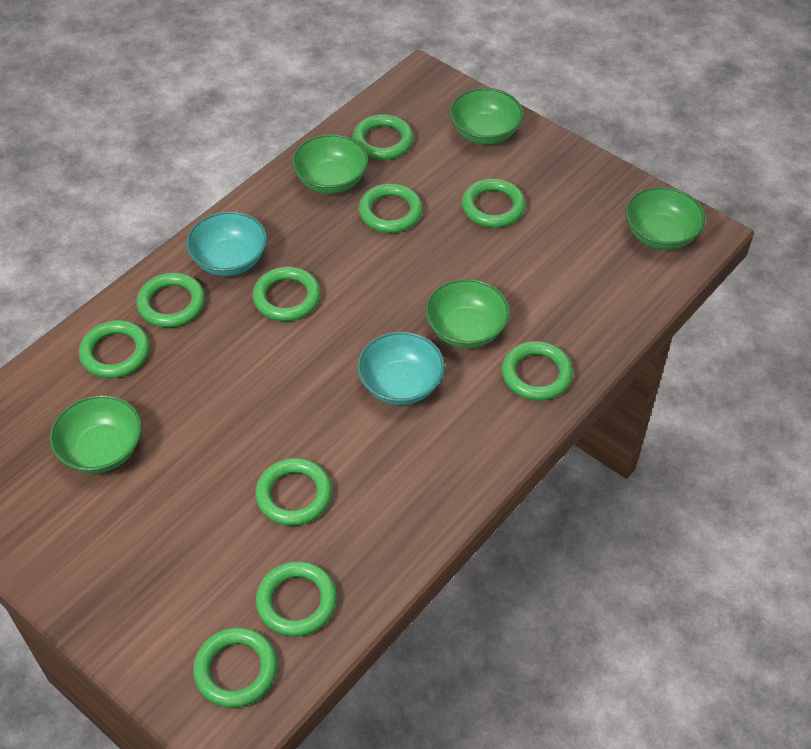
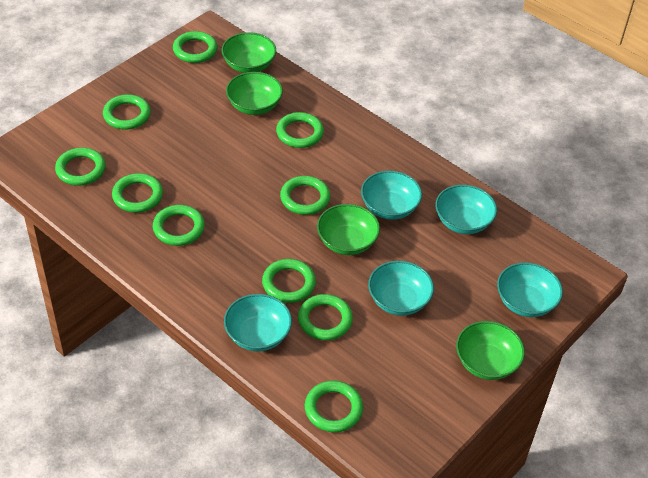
green bowl: [49,395,141,473] [292,134,368,194] [425,278,510,348] [449,88,523,144] [625,186,705,250] = 5 -> [222,32,276,73] [226,72,283,115] [317,204,380,255] [456,321,525,380] = 4
turquoise bowl: [186,211,267,276] [357,331,445,405] = 2 -> [224,294,292,351] [361,171,422,220] [368,261,434,316] [435,184,497,234] [497,262,563,317] = 5

